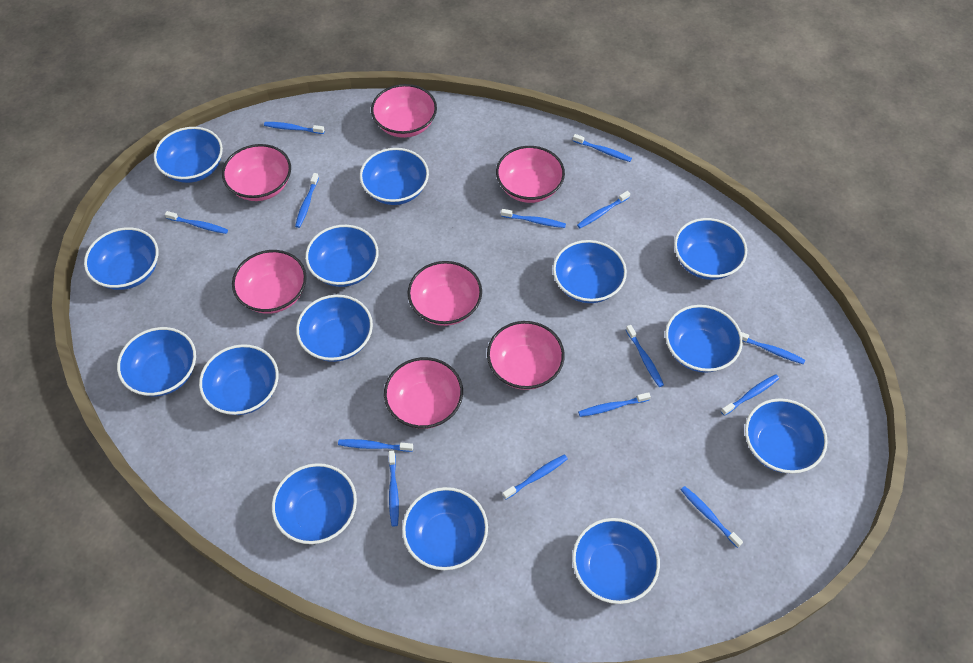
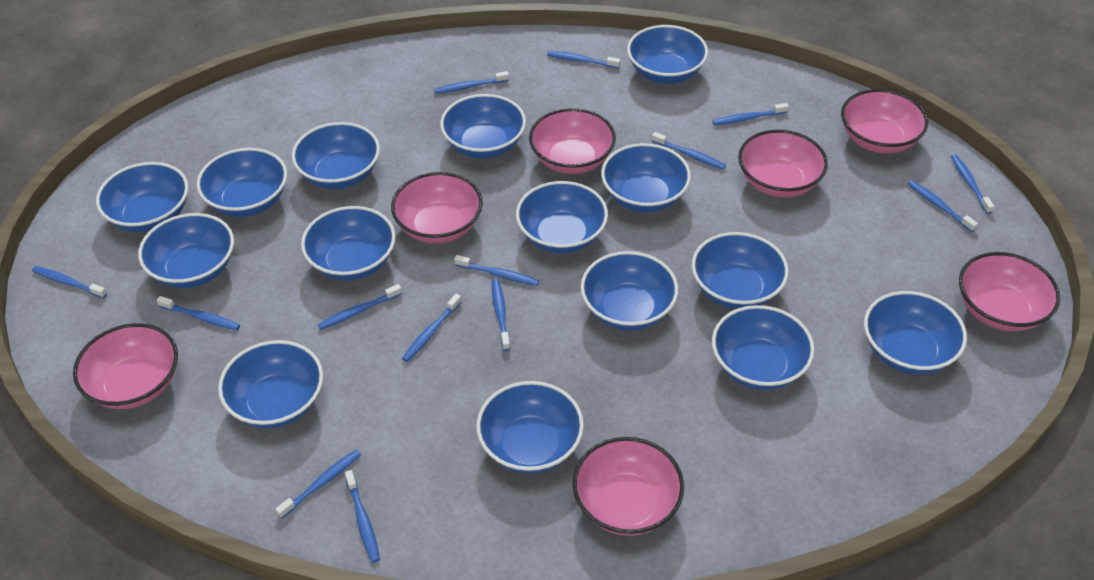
blue bowl: [84,227,158,290] [117,327,196,396] [154,127,223,183] [199,344,279,415] [272,463,357,544] [296,294,373,362] [305,225,378,287] [360,148,429,205] [402,487,488,570] [553,240,627,303] [572,518,660,604] [665,305,743,373] [674,218,747,280] [745,398,828,474] = 14 -> [96,162,188,232] [138,213,234,288] [197,148,287,217] [218,340,323,428] [292,122,380,189] [301,206,396,280] [440,94,526,158] [476,381,584,474] [516,181,608,253] [581,251,678,330] [601,143,691,212] [627,25,708,83] [692,232,789,309] [712,305,815,390] [864,291,967,374] = 15

